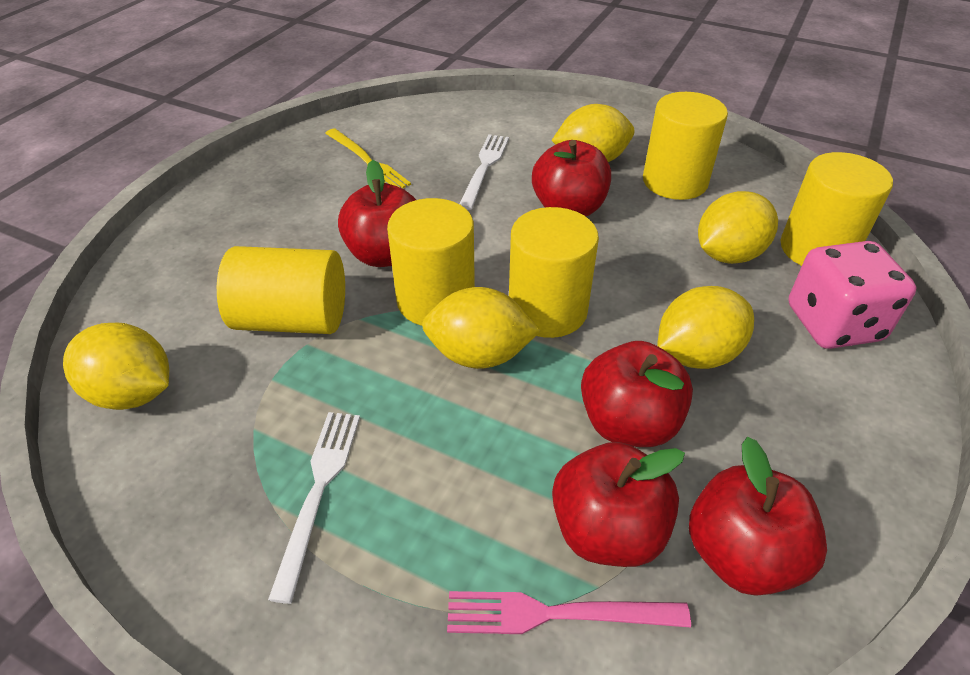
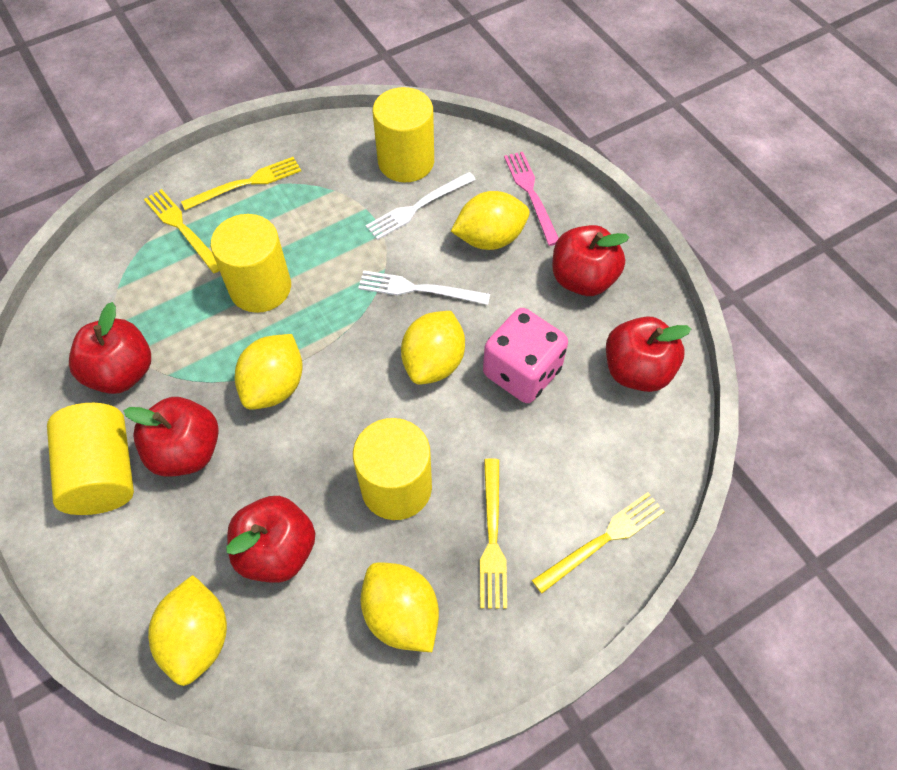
yellow cylinder: [217,246,345,334] [387,198,475,326] [509,207,599,338] [643,92,728,200] [781,152,893,266] = 5 -> [47,403,134,515] [211,214,291,313] [353,418,432,520] [373,87,434,182] = 4
yellow fork: [325,128,411,188] = 1 -> [144,189,219,273] [181,157,301,210] [480,458,507,609] [532,492,665,594] = 4

